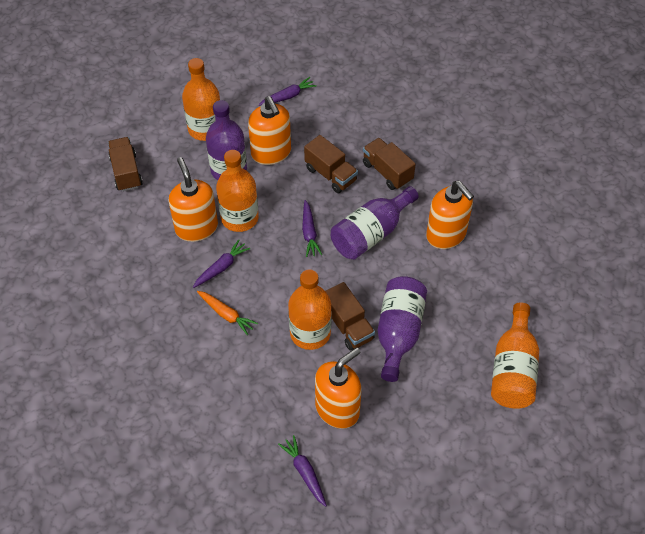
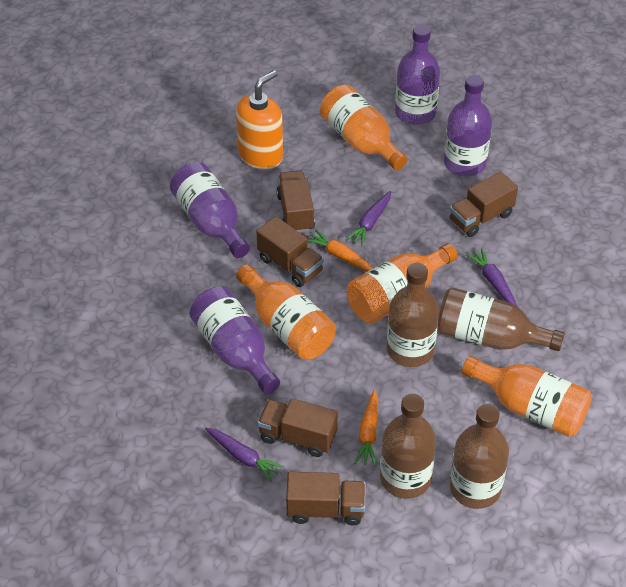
brown bottle: none = 0 -> [380,393,436,499] [387,263,439,367] [437,287,565,351] [450,404,509,509] = 4
brown truck: [108,137,143,192] [304,135,358,193] [325,282,375,350] [363,138,416,190] = 4 -> [256,216,324,287] [258,398,338,457] [276,170,315,232] [286,472,366,526] [450,171,518,237] = 5
orange carrot: [197,291,258,335] = 1 -> [307,229,373,271] [355,389,378,466] = 2
orange soap dispenser: [169,157,218,242] [248,96,291,165] [315,347,362,429] [426,181,474,249] = 4 -> [236,70,283,169] = 1
purple bottle: [206,100,247,180] [331,186,419,260] [378,276,427,382] = 3 -> [170,162,250,258] [190,287,280,394] [395,25,440,125] [444,75,492,176] = 4
purple carrot: [193,240,250,288] [259,77,317,106] [278,435,327,507] [302,200,322,257] = 4 -> [205,428,284,481] [346,191,391,246] [466,248,518,307] = 3

